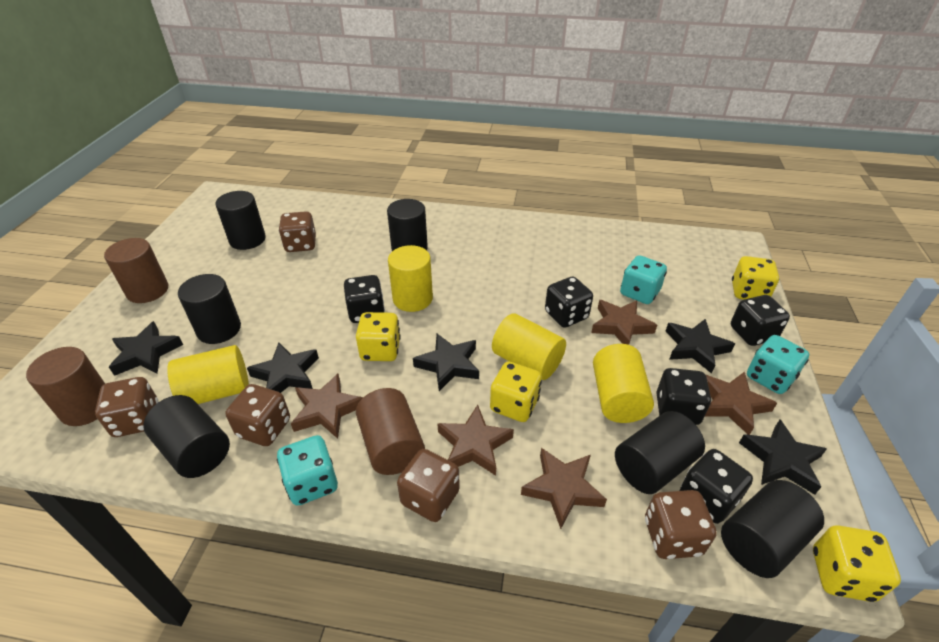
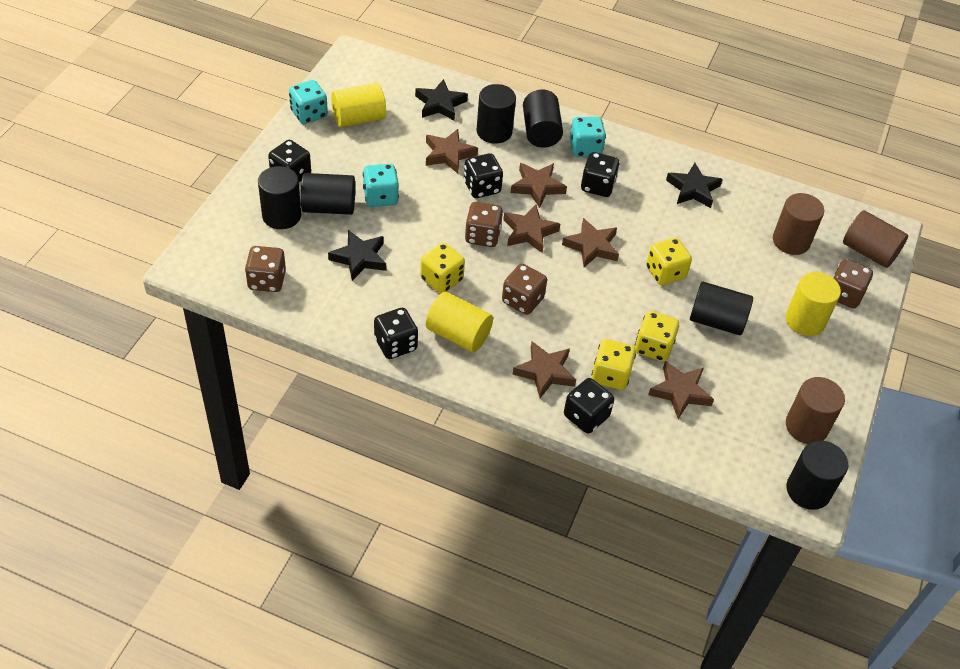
black star: [109,321,183,376] [247,343,319,393] [413,334,479,391] [666,319,735,374] [739,420,827,495] = 5 -> [328,230,386,281] [415,79,468,121] [666,163,723,208] = 3
brown dice: [95,377,159,437] [226,384,290,446] [279,211,316,252] [397,449,460,522] [645,490,717,559] = 5 -> [245,246,286,292] [465,202,503,247] [502,264,547,315] [833,259,873,308] = 4
brown star: [291,374,363,439] [437,405,514,476] [521,448,607,529] [591,300,657,345] [705,372,777,435] = 5 -> [426,129,478,174] [503,204,560,253] [511,163,567,208] [512,342,576,398] [562,218,619,267] [648,361,714,419] = 6
yellow cylinder: [167,345,249,404] [388,245,433,312] [492,313,566,380] [593,344,654,423] = 4 -> [331,83,386,127] [426,292,493,352] [786,272,841,336] = 3

